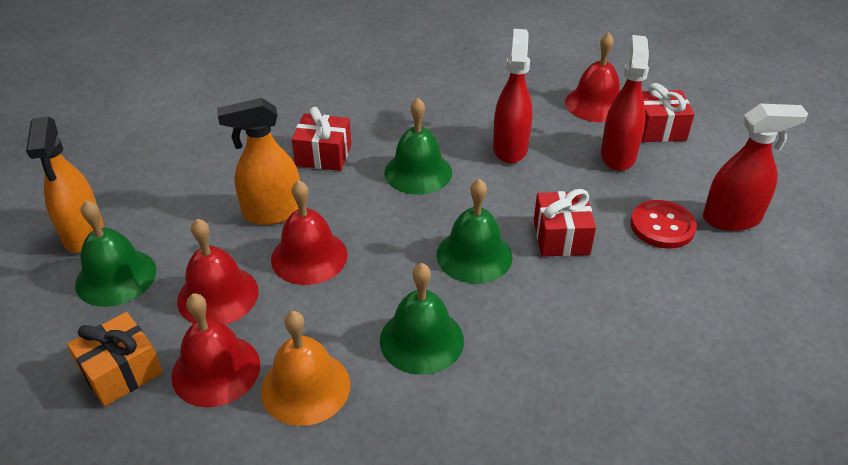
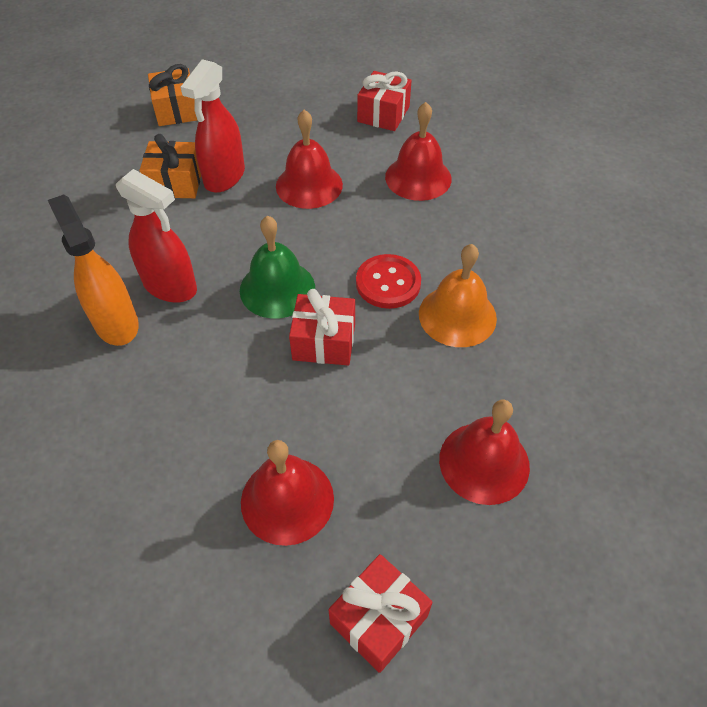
green bell: [75,200,156,307] [380,263,464,375] [384,98,452,195] [437,179,513,284] = 4 -> [240,216,315,319] = 1
orange gift: [67,312,163,407] = 1 -> [139,134,201,198] [148,64,197,126] = 2
orange spray bottle: [26,116,104,253] [217,98,300,225] = 2 -> [48,194,139,346] = 1
red spray bottle: [493,29,533,163] [601,35,649,171] [703,104,808,231] = 3 -> [116,169,197,303] [181,59,245,193] = 2

